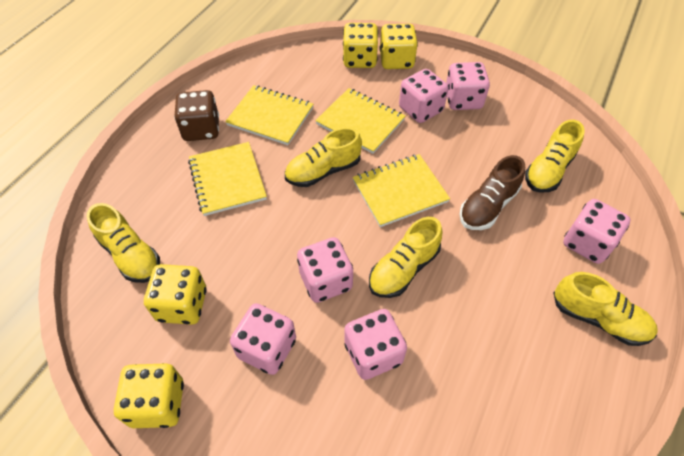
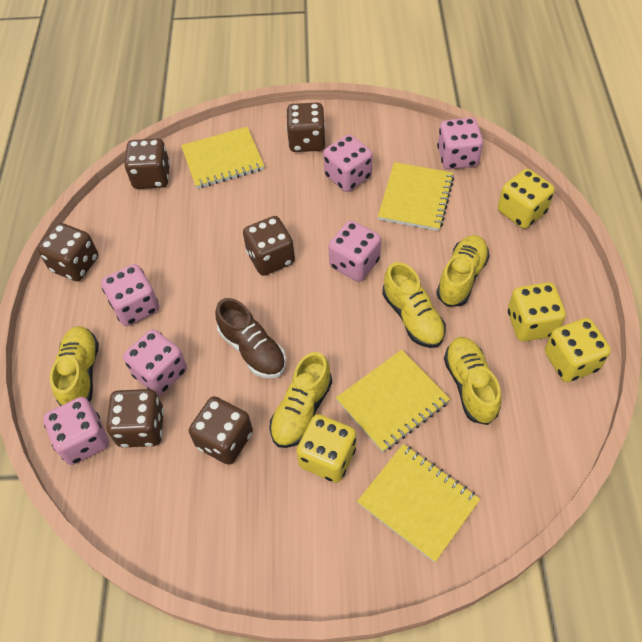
brown dice: [174,90,219,141] = 1 -> [38,223,98,281] [106,389,164,448] [124,139,170,189] [189,396,253,465] [243,216,295,276] [286,103,325,152] = 6

